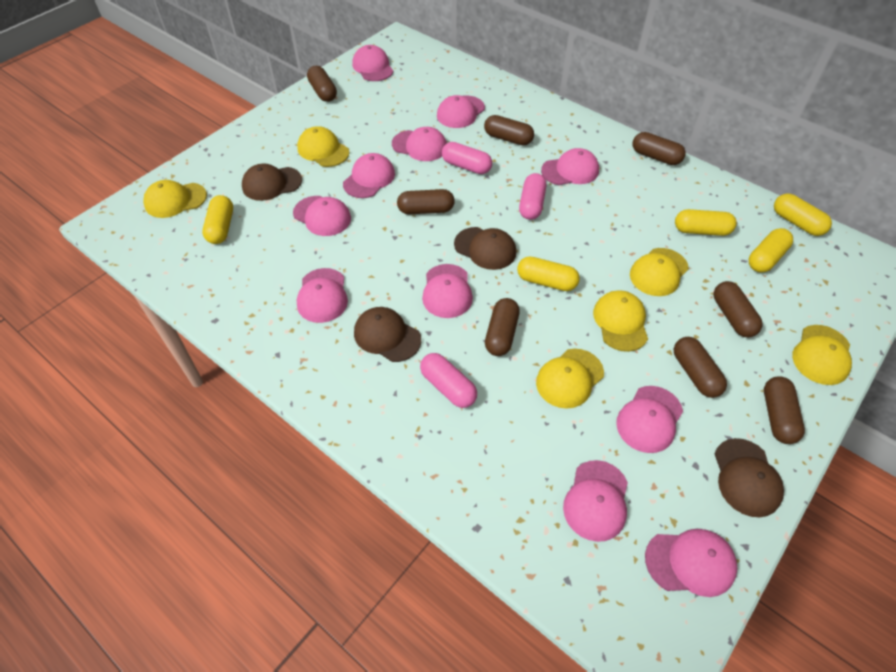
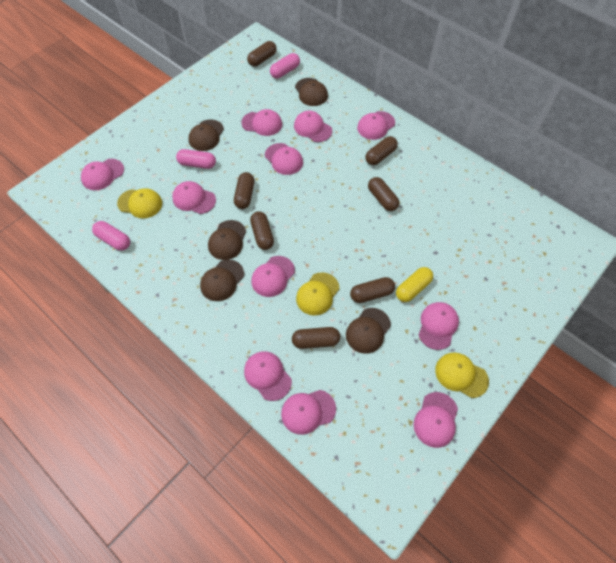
brown cap: [242,164,302,201] [354,307,421,362] [454,227,516,270] [714,438,784,517] = 4 -> [188,119,224,151] [200,260,244,301] [208,220,246,260] [295,78,328,106] [346,308,391,354] = 5
brown capsule: [307,66,337,102] [397,189,455,214] [484,115,534,145] [485,298,520,356] [633,132,686,165] [674,337,727,398] [714,281,762,338] [764,376,805,444] = 8 -> [234,172,255,209] [247,41,277,67] [250,211,274,250] [292,327,340,349] [350,277,395,303] [366,136,398,165] [368,177,399,211] = 7
yellow cap: [143,180,207,218] [297,126,350,167] [536,349,604,409] [593,290,648,352] [630,248,689,296] [792,325,852,385] = 6 -> [117,188,162,219] [296,272,339,316] [435,352,489,398] = 3
yellow capsule: [202,195,233,244] [517,256,580,291] [675,209,737,236] [749,228,793,273] [774,193,832,236] = 5 -> [396,267,433,302] = 1

